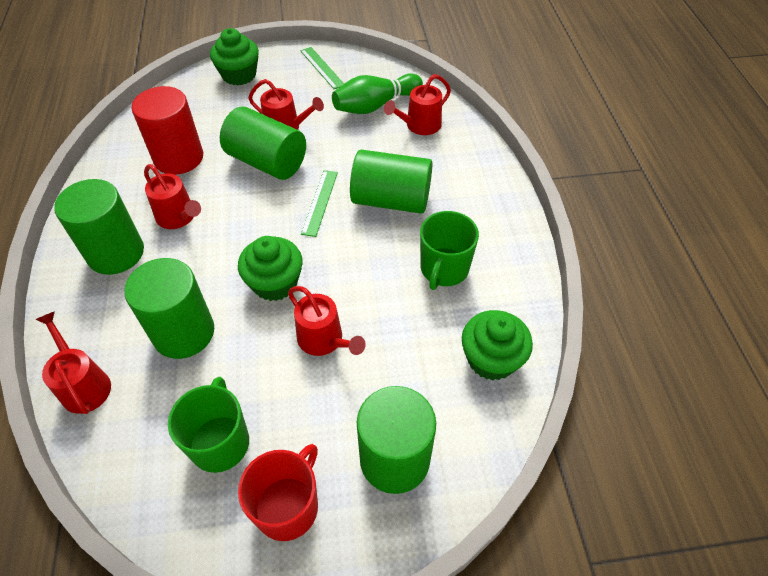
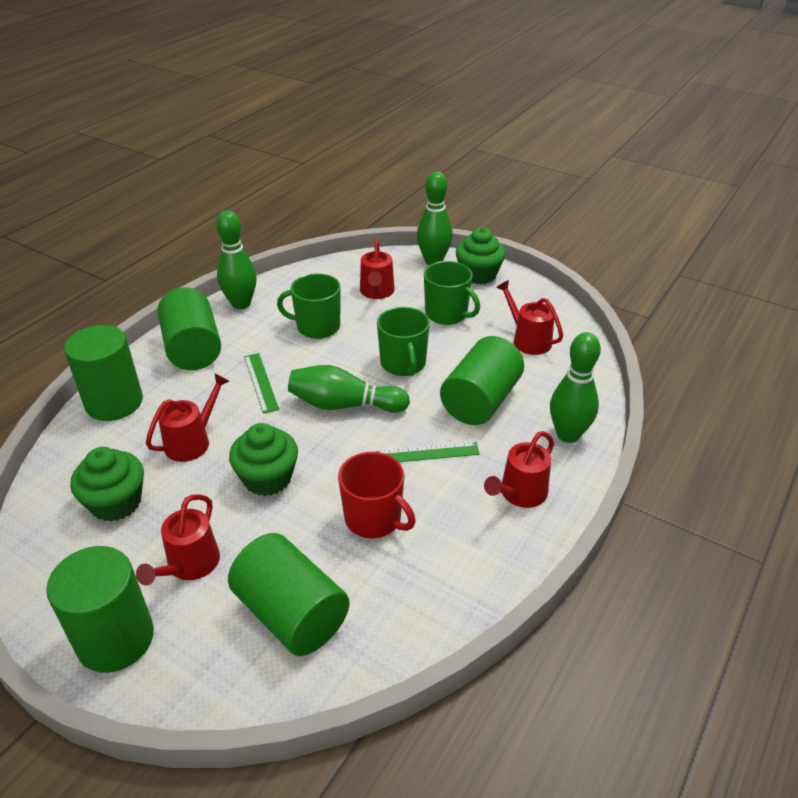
green bowling pin: [332,73,423,114] = 1 -> [216,210,257,309] [288,365,410,413] [417,171,453,265] [550,332,601,443] = 4
green mug: [168,377,249,473] [420,211,479,290] = 2 -> [277,273,341,339] [377,307,430,376] [424,261,480,325] = 3
red cylinder: [132,86,203,175] = 1 -> none = 0

